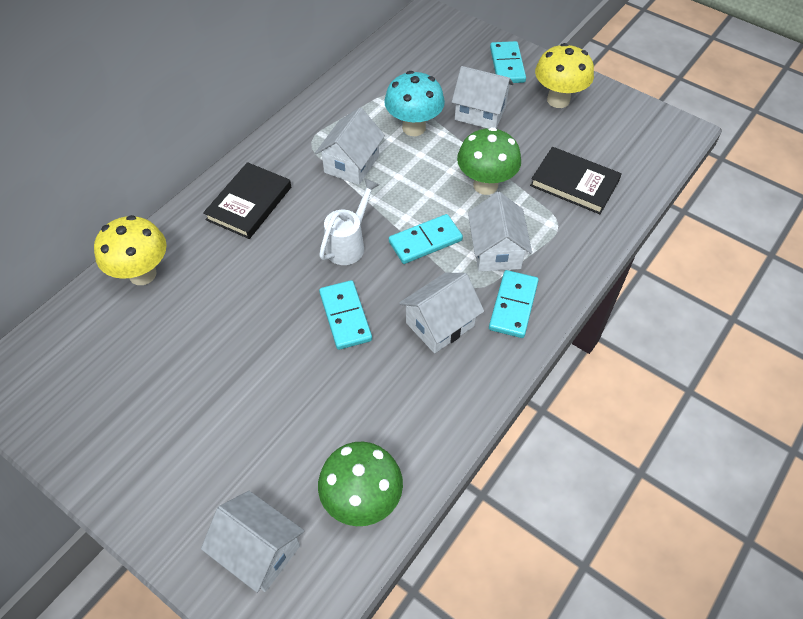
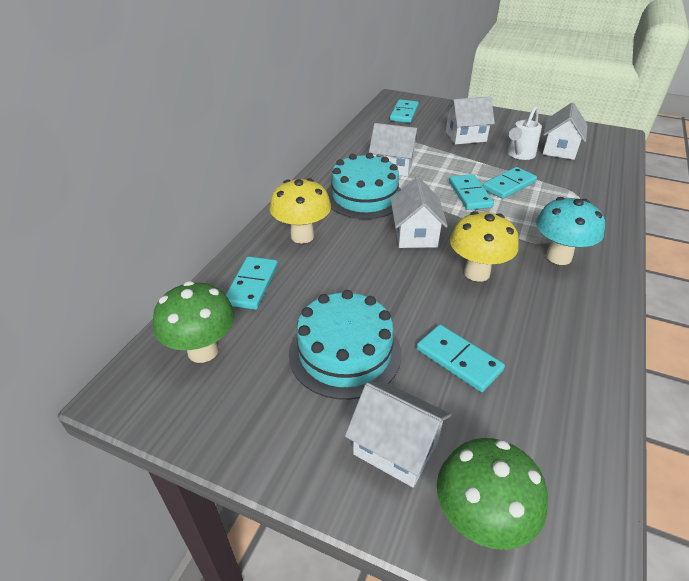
black book: [203,162,291,239] [530,147,622,214] = 2 -> none = 0
turquoise cake: none = 0 -> [289,290,402,400] [327,153,401,219] = 2
turquoise domino: [319,280,372,350] [389,214,463,264] [489,270,539,338] [490,41,526,83] = 4 -> [226,256,278,310] [390,100,419,123] [416,324,505,392] [449,174,494,210] [483,167,537,199] = 5

